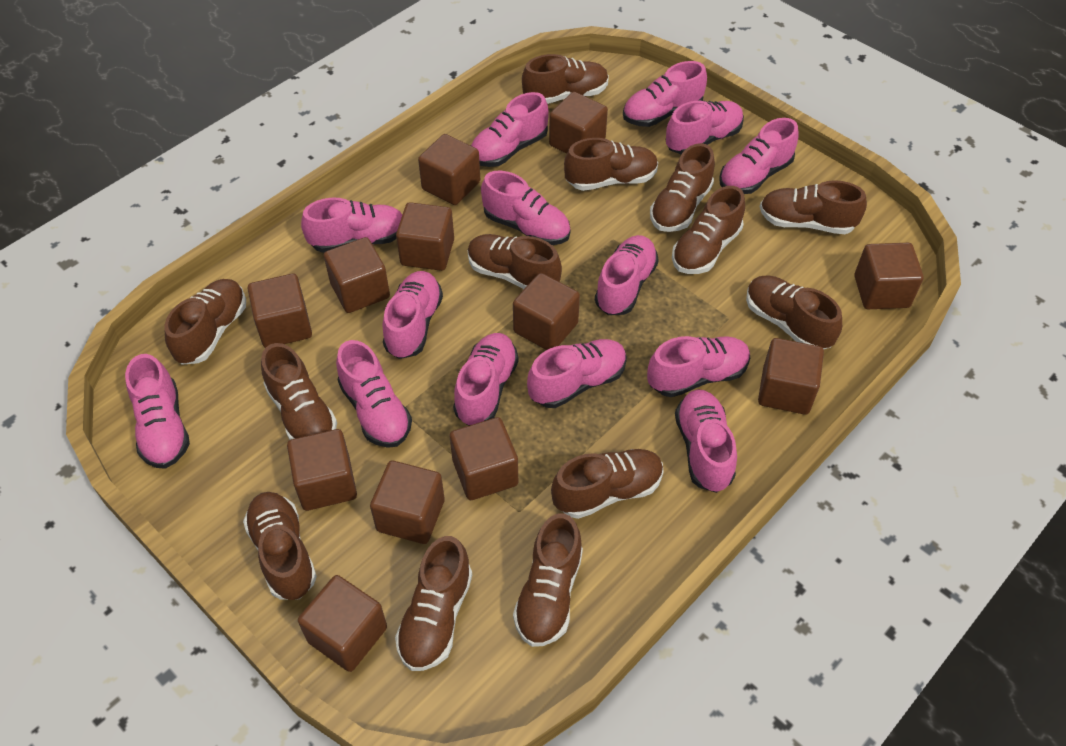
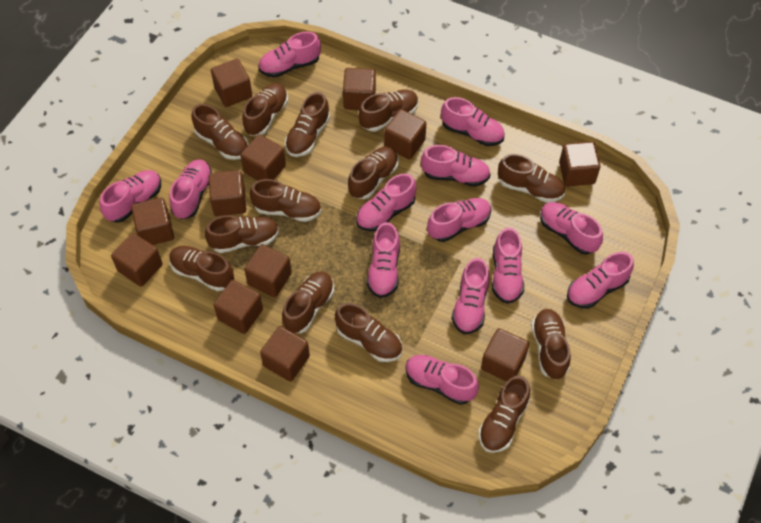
pink shoe: [125,354,190,469] [301,198,402,253] [336,340,412,448] [383,271,443,359] [453,333,519,426] [471,92,549,167] [481,171,570,245] [527,339,627,408] [595,235,659,315] [623,61,707,127] [647,336,750,397] [666,101,744,155] [675,389,737,493] [720,118,799,194] = 14 -> [100,170,161,223] [170,160,212,219] [258,31,321,78] [356,173,416,232] [366,222,400,298] [405,355,479,405] [421,145,490,187] [427,198,491,242] [441,97,505,146] [452,258,490,334] [492,227,524,304] [540,202,603,255] [567,252,634,309] = 13

